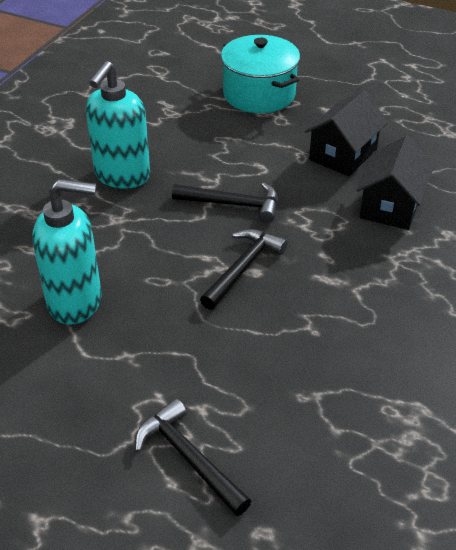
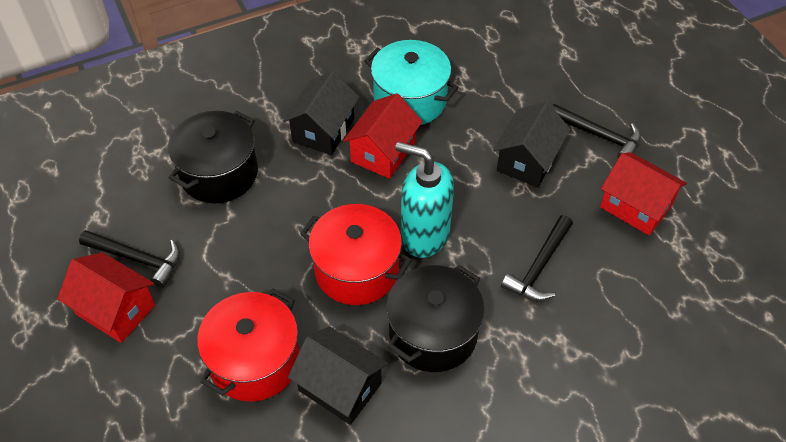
black house: [305,90,388,177] [356,136,434,230] = 2 -> [283,71,360,155] [288,326,388,425] [493,102,570,187] = 3
black pot: none = 0 -> [168,111,258,203] [386,265,485,372] = 2
red house: none = 0 -> [57,252,155,343] [343,93,423,179] [600,152,687,236] = 3
red pot: none = 0 -> [197,289,299,401] [300,204,412,305] = 2
turquoise soap dispenser: [32,179,101,325] [86,61,150,189] = 2 -> [395,142,454,258] = 1

